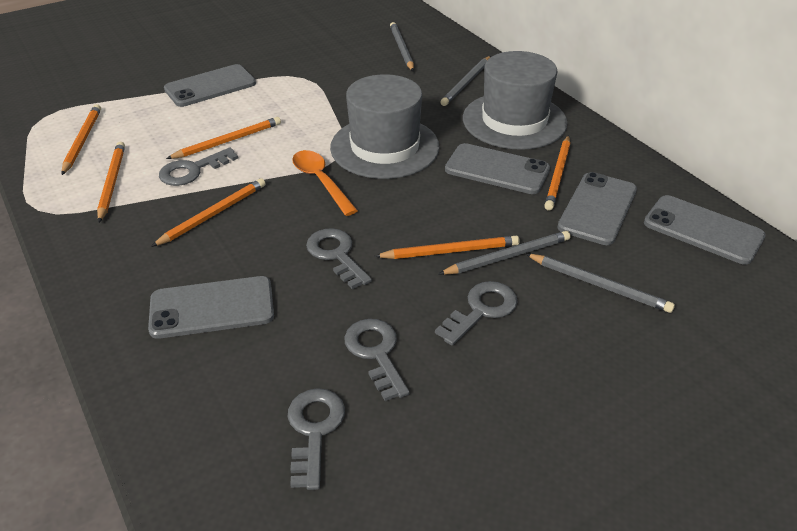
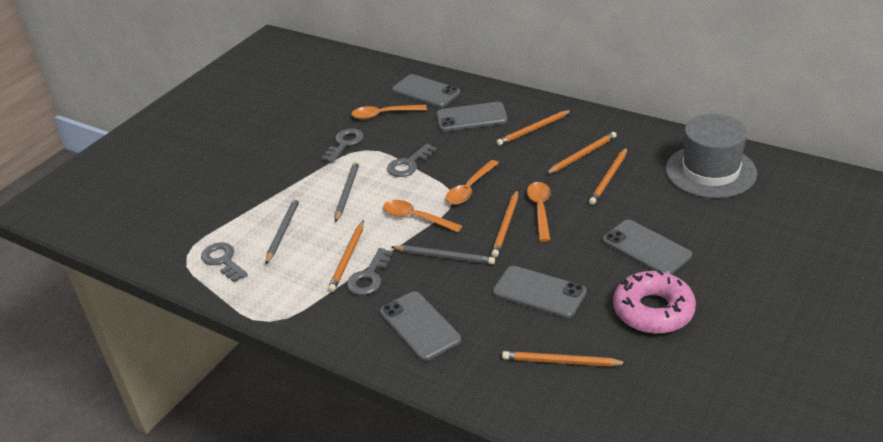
grey hat: [330,74,440,179] [463,51,568,150] = 2 -> [666,114,757,198] = 1
grey key: [159,147,238,186] [288,388,345,490] [306,228,372,289] [344,319,410,401] [435,281,517,346] = 5 -> [201,242,248,282] [321,128,364,163] [347,248,393,295] [387,144,437,177] = 4
grey pencil: [390,22,414,71] [439,231,571,275] [440,56,491,106] [526,254,675,313] = 4 -> [265,197,300,265] [335,160,360,223] [392,245,495,264] = 3
orange spoon: [292,150,358,216] = 1 -> [351,105,427,119] [383,200,463,232] [446,160,499,205] [527,182,551,242] = 4
pink donut: none = 0 -> [613,270,696,334] = 1

